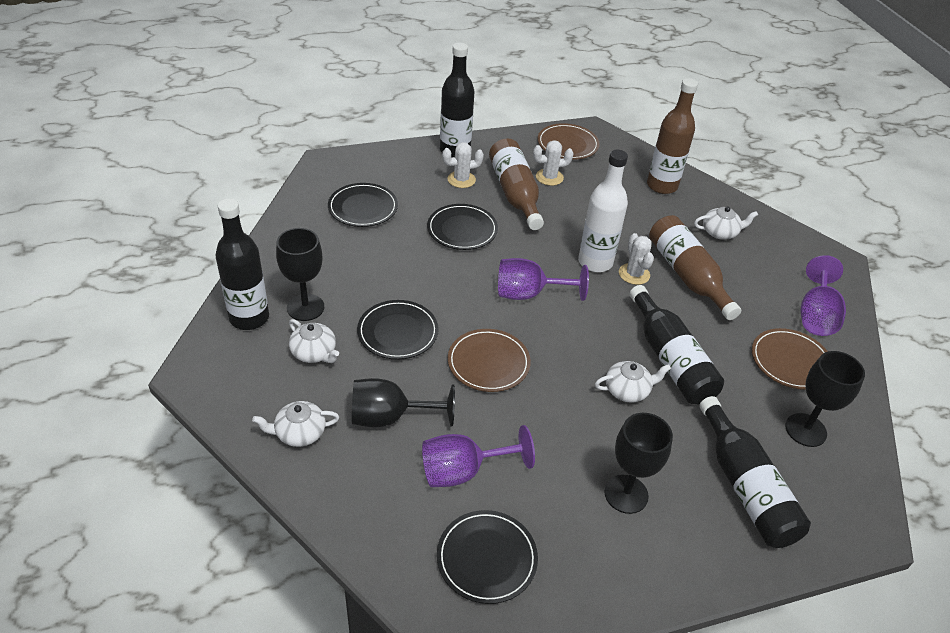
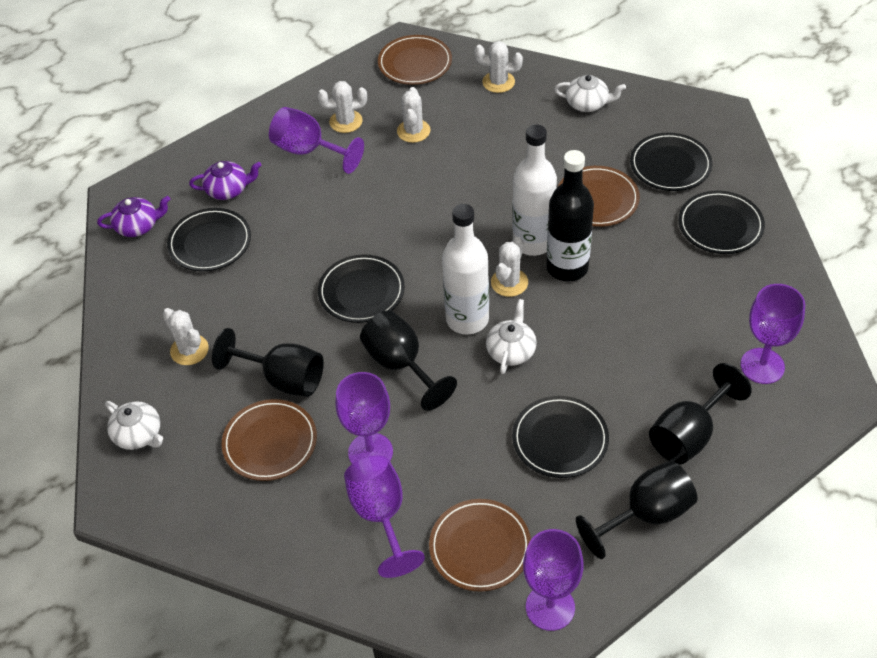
black bottle: [215,199,269,330] [440,43,474,157] [630,285,724,404] [699,396,811,548] = 4 -> [547,150,594,282] = 1
black plate: [328,183,398,227] [357,300,439,360] [427,204,498,250] [437,510,538,604] = 4 -> [167,208,251,271] [318,254,405,323] [512,396,609,478] [630,133,712,191] [678,191,765,254] = 5
brown bottle: [489,138,544,230] [647,78,698,194] [649,215,741,320] = 3 -> none = 0
brown plate: [448,329,531,392] [538,123,600,160] [752,328,828,390] = 3 -> [222,399,317,481] [378,35,452,85] [429,499,531,592] [558,166,640,227] = 4
purple goblet: [422,425,535,487] [498,258,589,301] [801,255,846,336] = 3 -> [269,107,364,174] [335,372,393,464] [344,455,425,578] [523,529,584,631] [740,284,805,384] = 5
purple teapot: none = 0 -> [97,196,170,237] [189,161,262,200] = 2
white bottle: [578,150,628,272] = 1 -> [442,204,489,335] [512,125,557,256] = 2
white cactus: [442,142,484,188] [533,140,574,186] [619,233,654,285] = 3 -> [163,308,209,365] [317,81,367,133] [397,87,431,143] [474,41,523,93] [491,237,528,297] = 5
white teapot: [252,401,339,447] [289,319,339,363] [595,361,671,403] [694,207,758,240] = 4 -> [105,401,163,450] [486,299,537,374] [554,75,626,112] = 3

